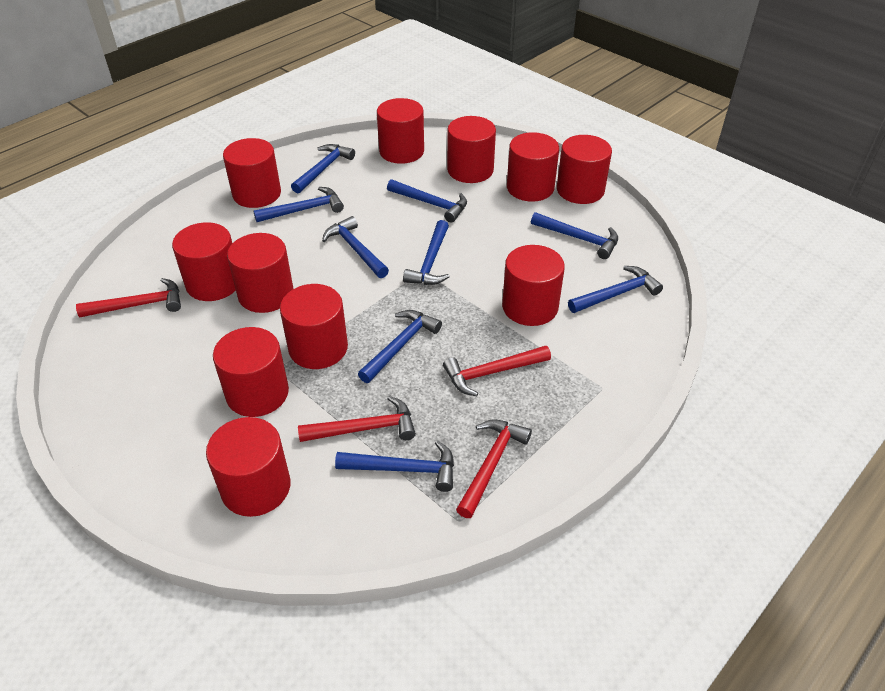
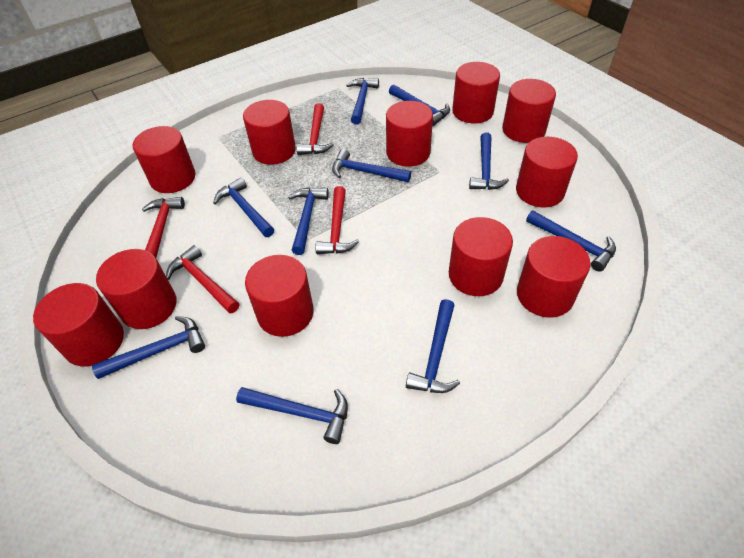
blue hammer: [253,187,344,222] [291,144,355,193] [322,216,389,278] [335,440,454,492] [358,310,442,383] [387,179,467,223] [403,220,450,285] [531,212,618,259] [568,266,663,313] = 9 -> [92,316,205,379] [213,177,274,237] [236,387,348,444] [288,188,329,255] [332,149,411,182] [346,78,379,124] [389,85,450,126] [406,299,460,393] [469,132,509,190] [526,210,616,272] = 10

